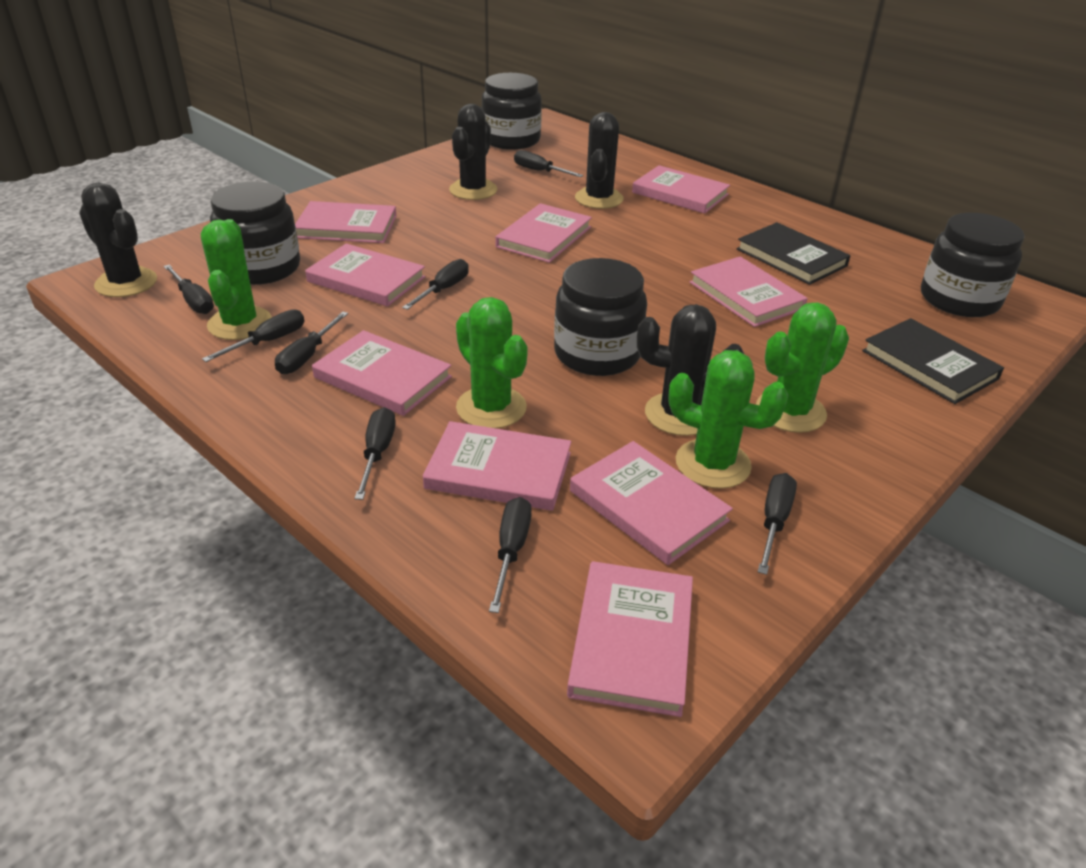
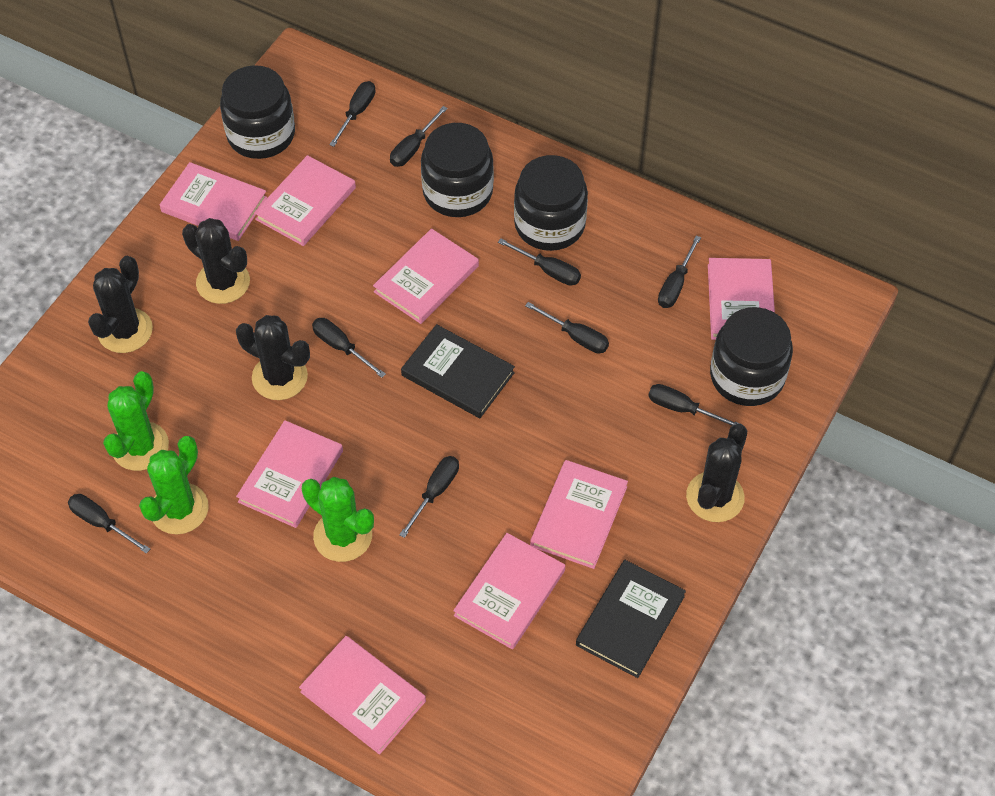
black screwdriver: [163,264,214,314] [202,309,304,362] [275,311,348,374] [354,407,396,500] [402,259,469,310] [489,497,532,613] [514,150,583,177] [758,473,797,575] = 8 -> [68,494,150,554] [312,318,386,378] [329,81,375,147] [390,106,448,167] [399,456,459,538] [498,238,581,286] [525,302,609,353] [648,384,740,426] [658,236,701,308] = 9
green cactus: [201,219,272,340] [456,297,528,429] [668,350,788,489] [756,302,849,433] = 4 -> [103,371,169,471] [139,436,209,534] [302,477,374,562] = 3
pink book: [295,201,396,243] [305,243,426,306] [312,330,452,416] [423,421,571,511] [495,203,592,263] [567,561,693,717] [570,441,733,565] [632,165,730,214] [689,256,808,327] = 9 -> [160,162,267,241] [236,420,343,528] [254,155,356,246] [299,636,426,755] [373,228,479,324] [453,533,565,650] [530,460,628,569] [708,258,775,340] = 8

